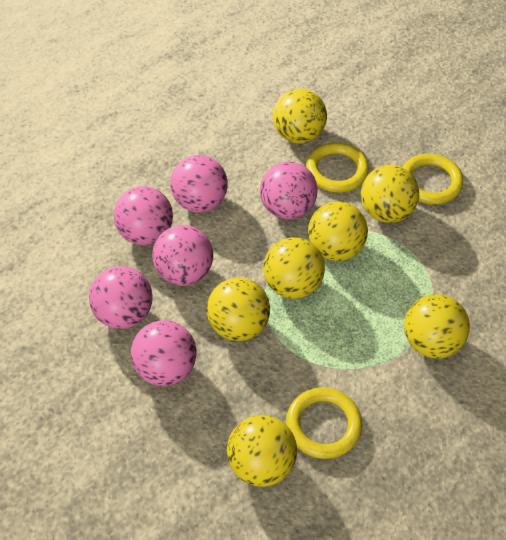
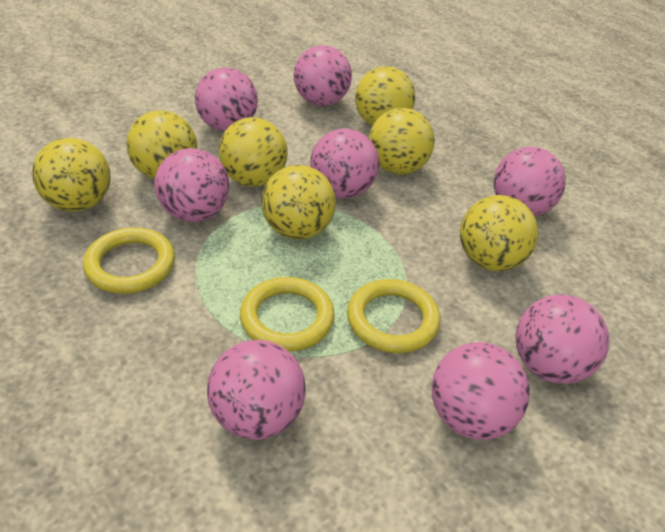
pink ball: [89,266,153,329] [114,186,173,245] [131,320,196,386] [152,225,213,286] [170,155,228,213] [260,162,318,220] = 6 -> [154,148,229,222] [195,67,258,131] [207,340,305,440] [294,45,352,106] [310,128,379,198] [431,342,530,440] [494,147,566,216] [515,295,609,384] = 8

